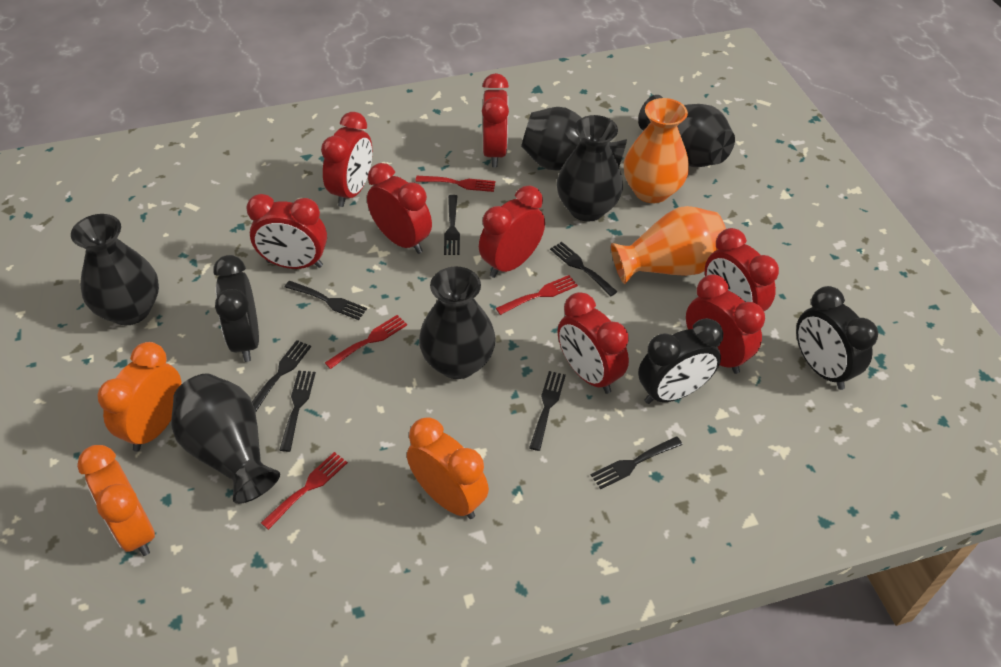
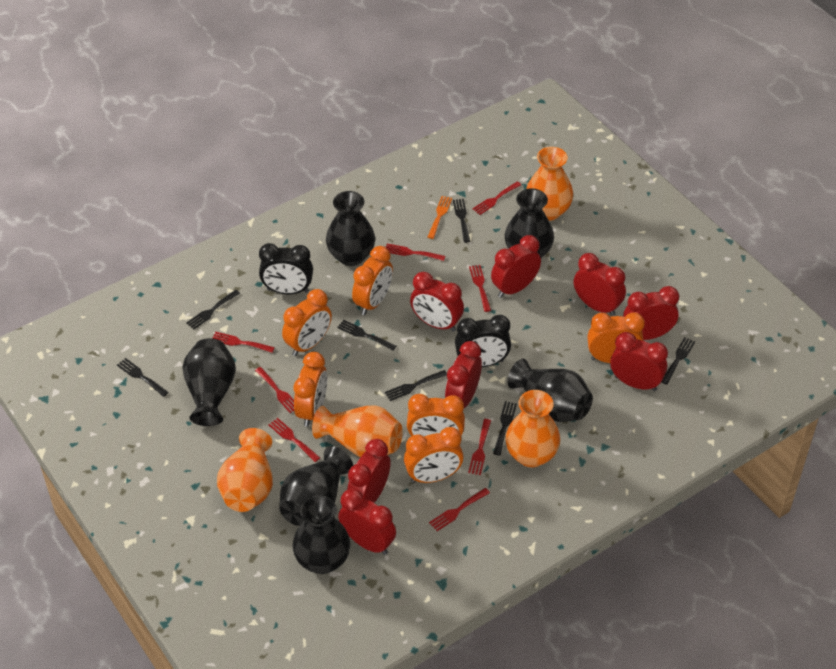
black clock: [213,255,259,362] [638,318,723,404] [796,286,878,390] = 3 -> [259,243,313,294] [455,315,511,367] = 2
orange clock: [77,445,155,556] [97,342,182,452] [407,417,489,519] = 3 -> [282,289,332,356] [294,352,327,427] [352,246,393,315] [404,427,463,483] [407,394,465,436] [588,313,645,363] = 6
orange fork: none = 0 -> [428,196,452,239] = 1
orange vase: [611,206,726,284] [624,98,689,203] = 2 -> [217,428,273,512] [312,406,403,457] [505,390,560,468] [526,147,573,221] = 4
red fork: [261,452,348,530] [325,315,407,369] [415,176,496,192] [496,275,578,315] = 4 -> [213,332,275,353] [255,367,294,413] [268,418,320,462] [386,244,445,261] [429,488,490,531] [468,419,491,475] [469,265,491,312] [473,181,521,215] = 8

